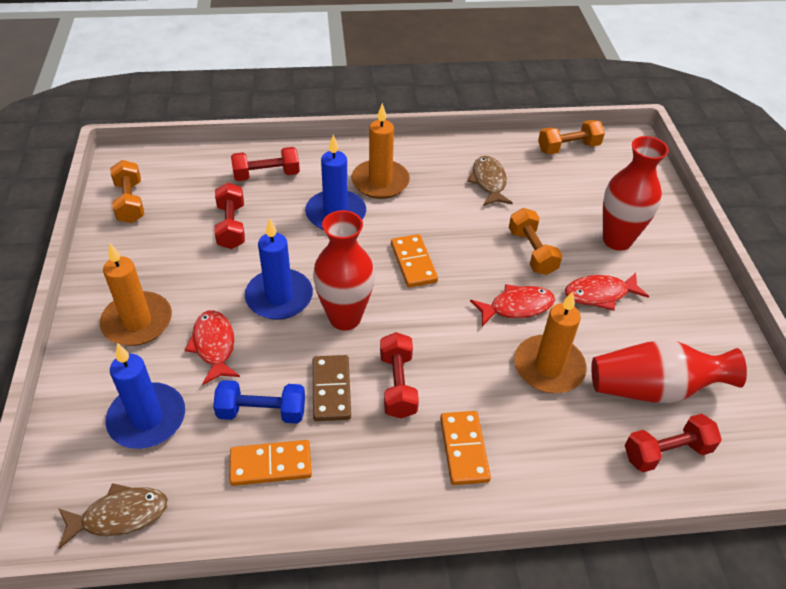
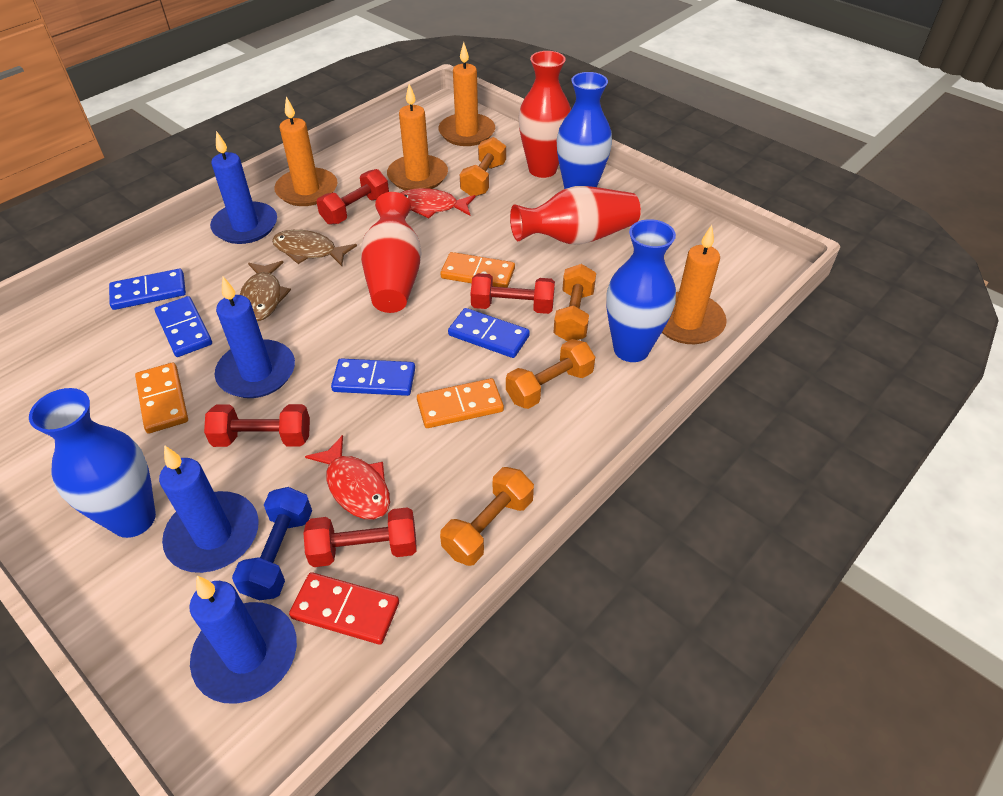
blue candle: [105,343,185,449] [245,218,313,320] [305,135,366,230] = 3 -> [159,445,259,573] [189,576,297,704] [210,131,277,244] [215,277,295,398] = 4
blue domino: none = 0 -> [109,269,186,310] [155,296,212,357] [331,358,415,396] [448,308,530,358] = 4
blue vase: none = 0 -> [29,388,156,538] [557,72,612,189] [606,219,676,362] = 3
brown domino: [313,355,351,421] = 1 -> none = 0
orange candle: [100,243,172,346] [352,103,410,199] [514,291,587,393] = 3 -> [274,96,337,206] [387,84,448,190] [438,42,495,146] [662,225,727,344] = 4
orange dumbbell: [110,160,144,223] [509,208,563,275] [538,120,605,154] = 3 -> [440,467,534,566] [460,137,506,197] [506,339,595,409] [553,264,596,341] = 4
red domino: none = 0 -> [289,572,399,645] = 1
red fish: [185,310,240,385] [470,284,555,326] [565,273,649,311] = 3 -> [305,435,390,520] [400,188,475,218] = 2

